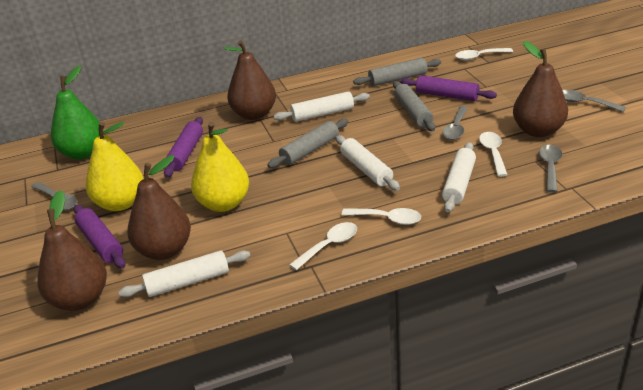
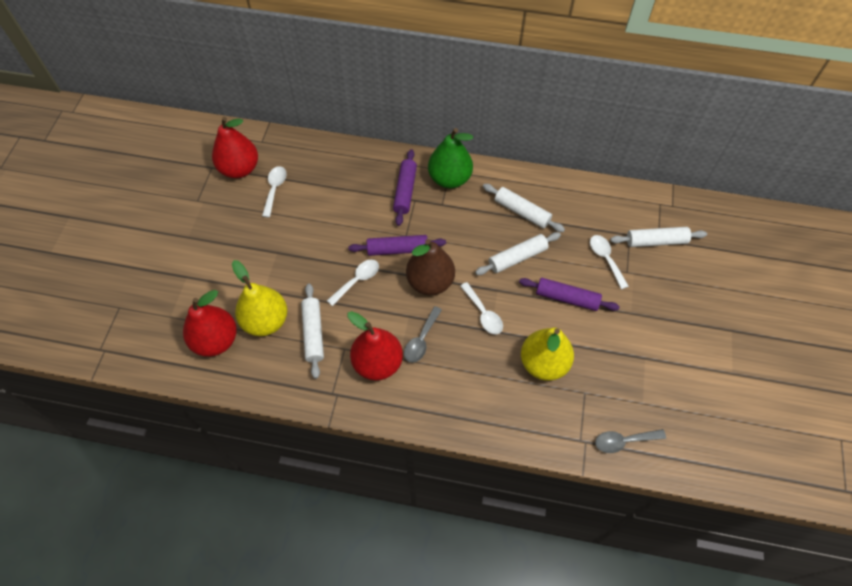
brown pear: [37,190,107,311] [127,155,191,260] [223,40,276,120] [513,41,568,137] = 4 -> [406,239,455,295] = 1
grey rolling pin: [267,119,348,168] [353,58,441,86] [393,81,435,131] = 3 -> none = 0
grey spoon: [31,182,77,210] [442,106,468,140] [539,145,562,192] [562,90,626,112] = 4 -> [404,306,442,363] [595,429,666,453] = 2
red pear: none = 0 -> [183,290,237,357] [212,117,258,178] [348,311,403,381] = 3

